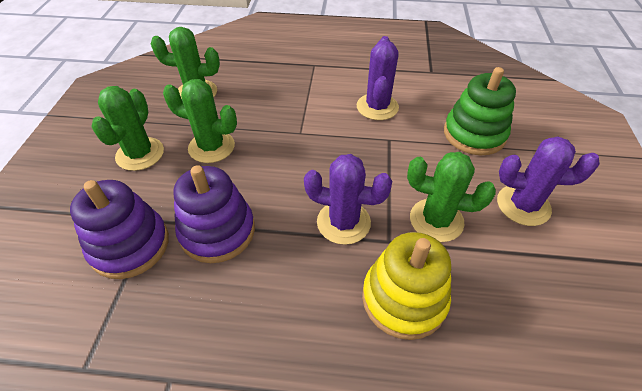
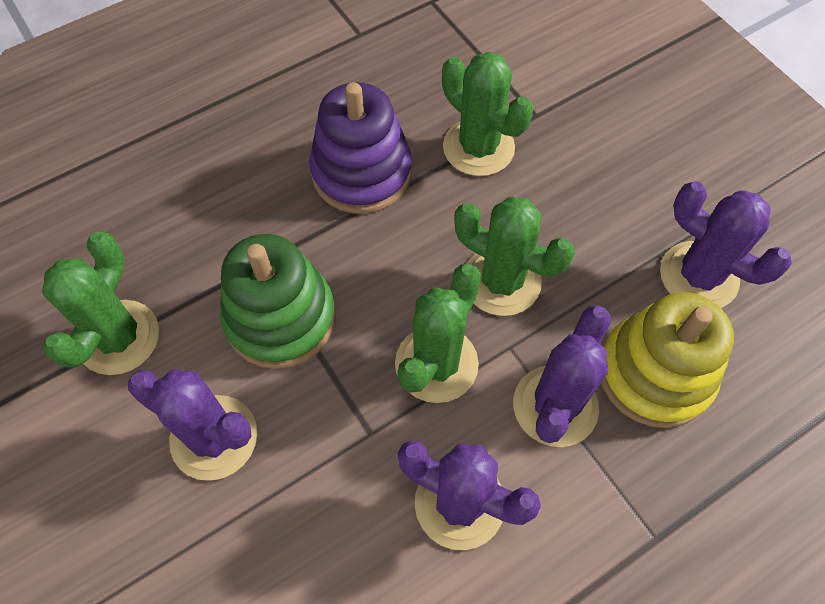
purple cactus: [304,154,392,245] [357,36,399,120] [497,137,600,226] = 3 -> [128,369,257,481] [398,440,541,550] [513,305,611,447] [660,181,792,308] = 4
purple stacking toy: [70,180,169,279] [173,165,255,263] = 2 -> [309,82,412,214] = 1

